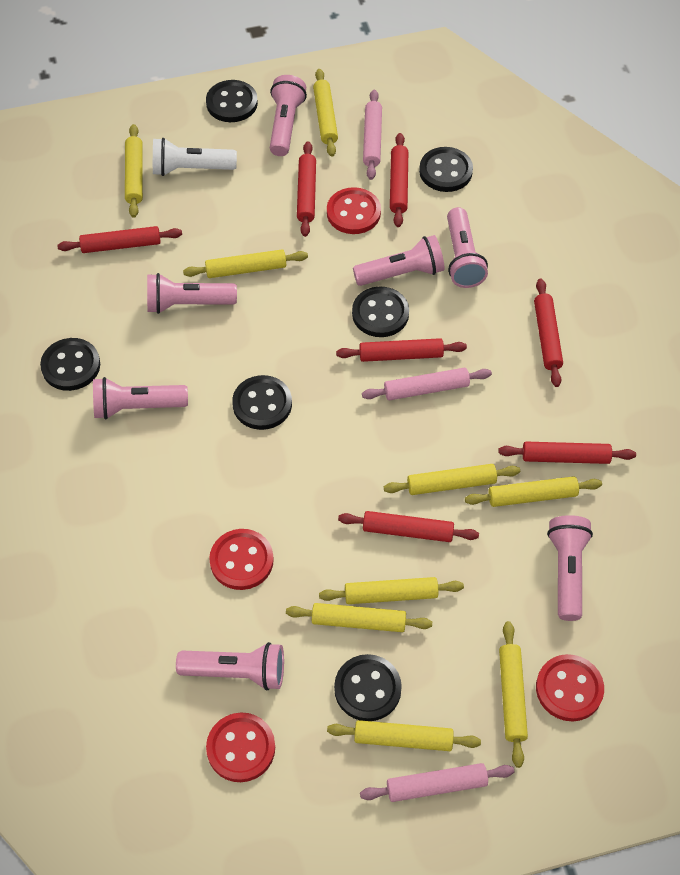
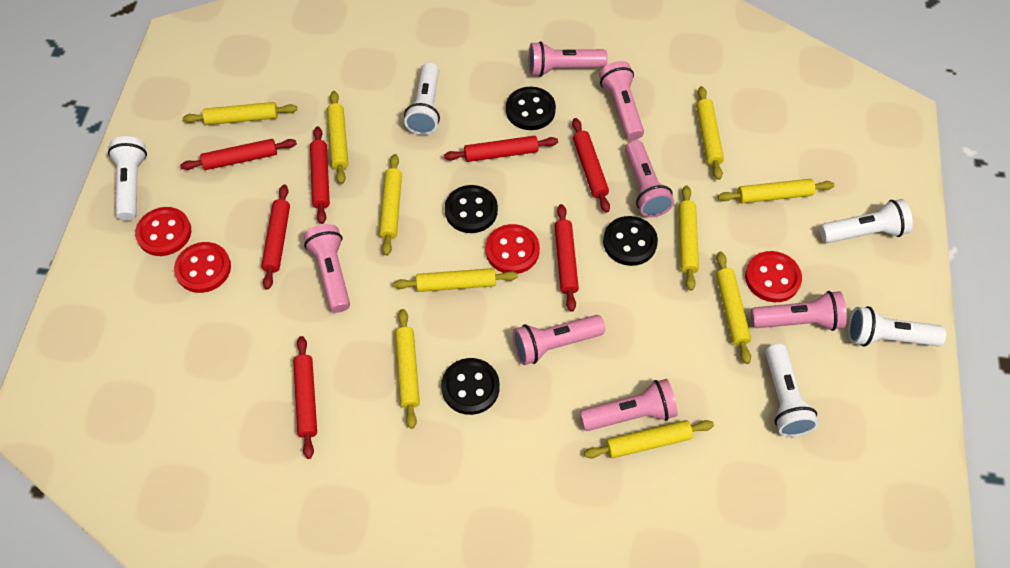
black button: [40,338,100,391] [206,80,258,122] [232,375,292,430] [334,654,402,721] [352,287,409,337] [419,147,473,192] = 6 -> [441,358,500,415] [445,185,498,233] [506,87,556,130] [603,216,658,266] = 4
pink rolling pin: [360,763,514,802] [362,368,492,400] [363,90,382,180] = 3 -> none = 0
white flashlight: [153,138,237,176] = 1 -> [108,136,147,221] [404,62,440,135] [765,343,818,437] [820,199,913,243] [848,306,946,347] = 5
yellow rolling pin: [125,124,143,218] [183,249,308,278] [286,603,432,632] [313,69,338,157] [319,577,464,604] [327,720,481,751] [384,464,520,495] [465,476,602,507] [499,621,528,768] = 9 -> [183,102,297,125] [327,91,348,184] [379,154,402,256] [394,268,518,292] [395,309,420,429] [584,420,714,458] [678,185,699,291] [696,86,724,180] [716,252,751,364] [718,179,834,203] = 10

